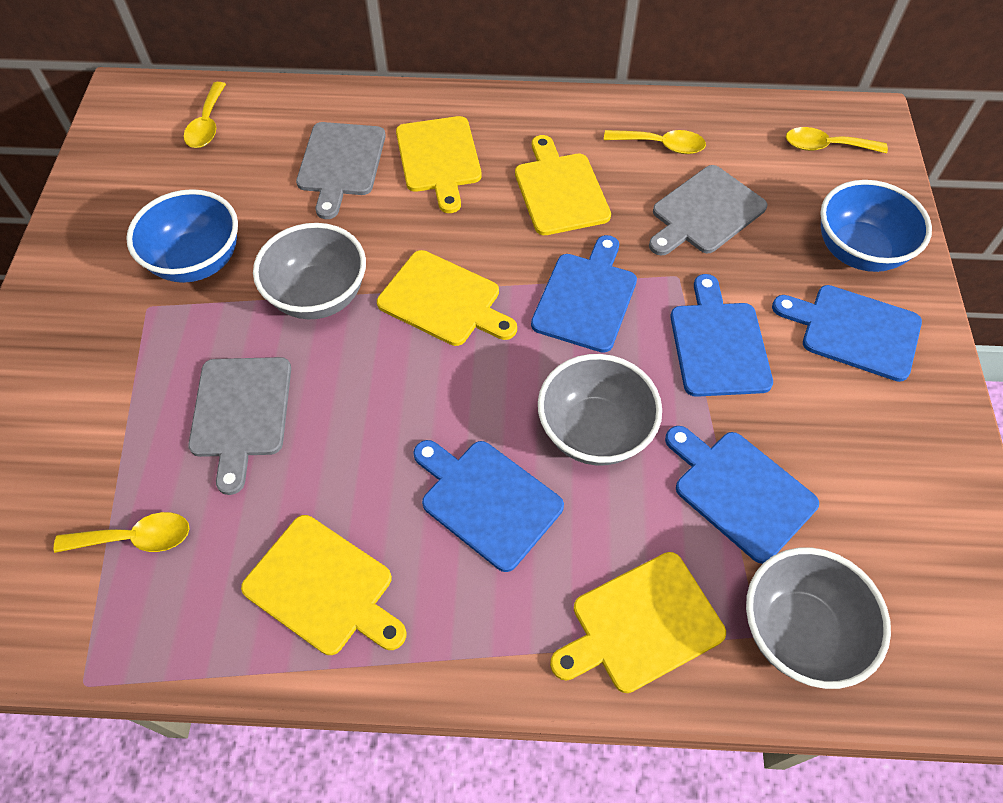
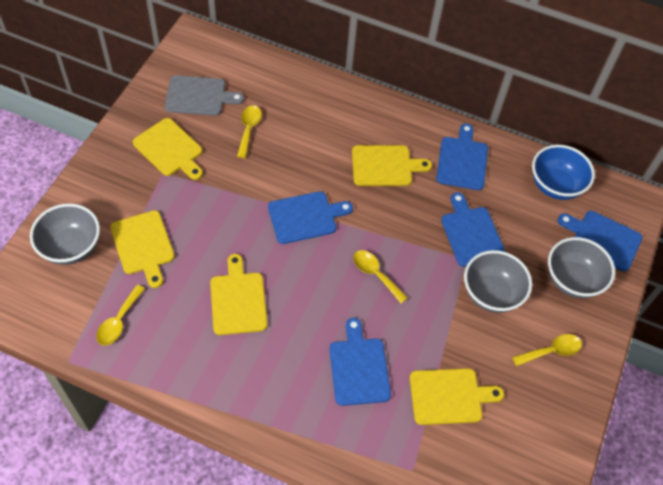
blue bowl: [126,189,238,283] [820,180,932,272] = 2 -> [532,145,595,200] = 1
grey cutting board: [188,357,291,495] [296,122,385,219] [649,165,768,256] = 3 -> [165,75,244,116] = 1

